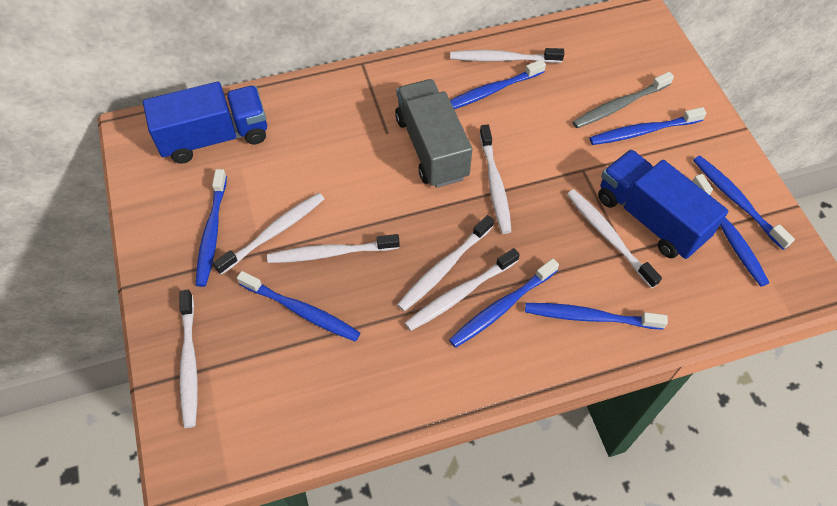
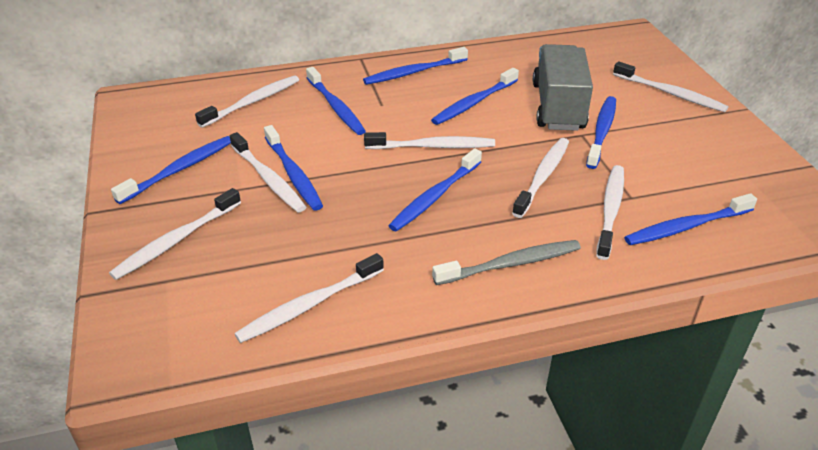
blue truck: [143,82,267,164] [598,150,728,259] = 2 -> none = 0

